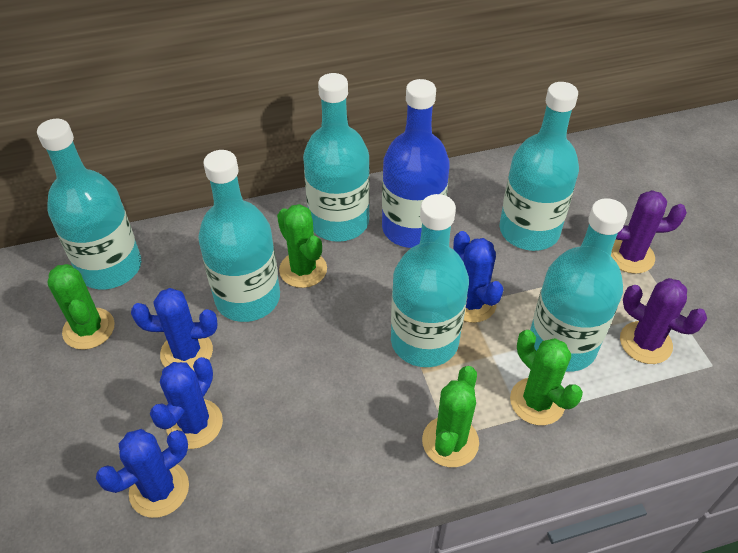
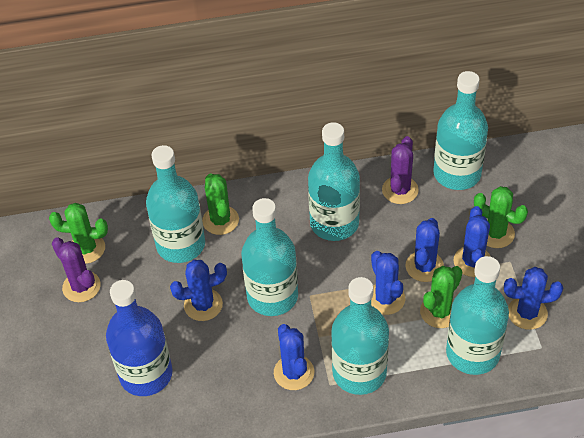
blue cactus: [96,429,189,518] [131,288,217,370] [150,357,223,449] [453,231,504,323] = 4 -> [170,260,227,321] [274,324,314,390] [371,251,405,315] [405,218,444,282] [453,206,491,277] [504,267,563,330] = 6

